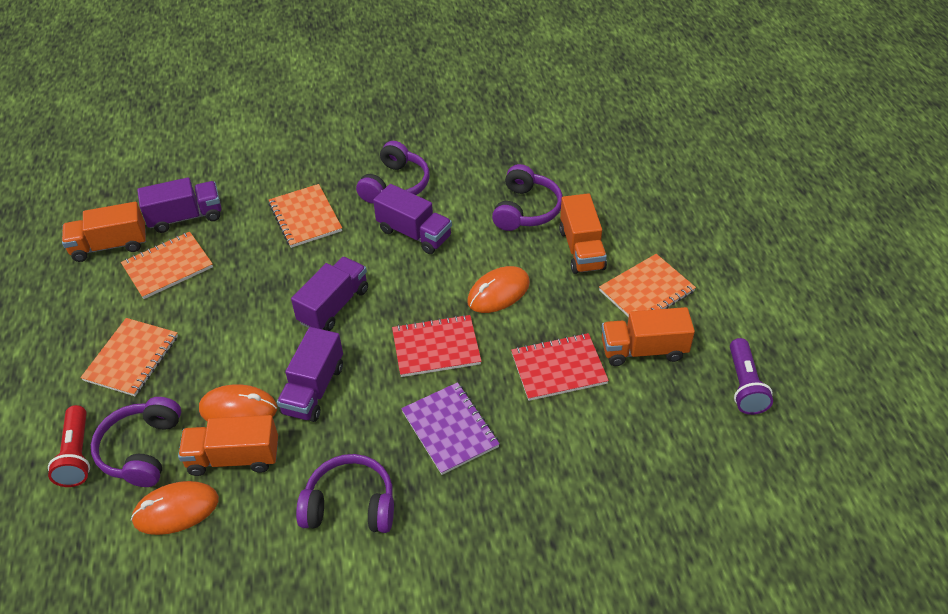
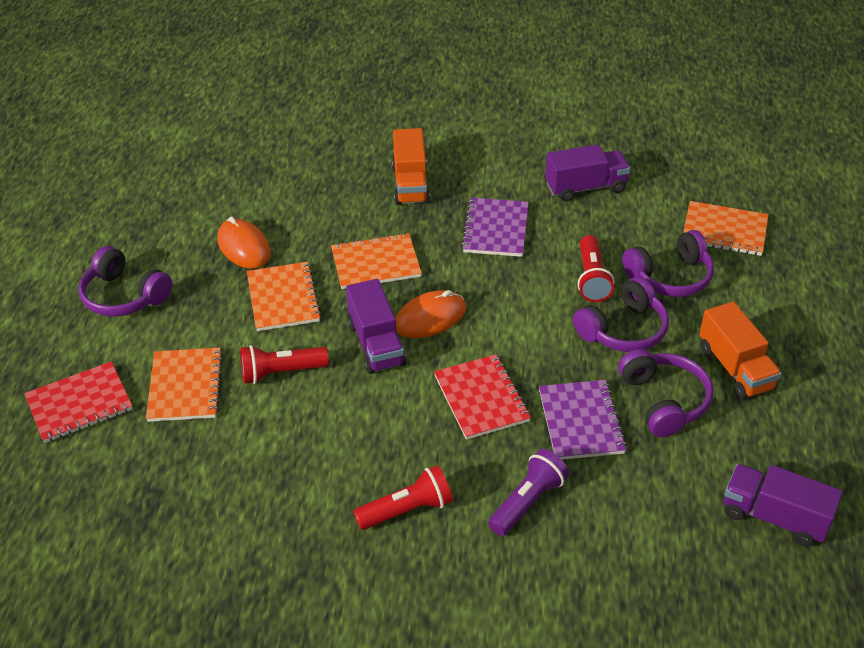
orange mouse: [131,481,219,535] [199,384,277,422] [467,266,530,313] = 3 -> [217,216,271,269] [395,290,466,338] = 2
orange truck: [62,202,146,262] [178,415,278,476] [559,193,607,274] [602,307,695,366] = 4 -> [392,128,430,205] [699,301,782,400] = 2
purple notebook: [401,382,500,475] = 1 -> [461,198,529,257] [539,380,627,460] = 2
purple truck: [137,177,221,233] [277,327,343,422] [291,257,368,331] [373,184,452,254] = 4 -> [346,279,406,374] [545,145,630,202] [724,464,842,547] = 3
red flashlight: [48,405,90,487] = 1 -> [240,345,329,384] [353,465,453,530] [578,235,614,302] = 3

